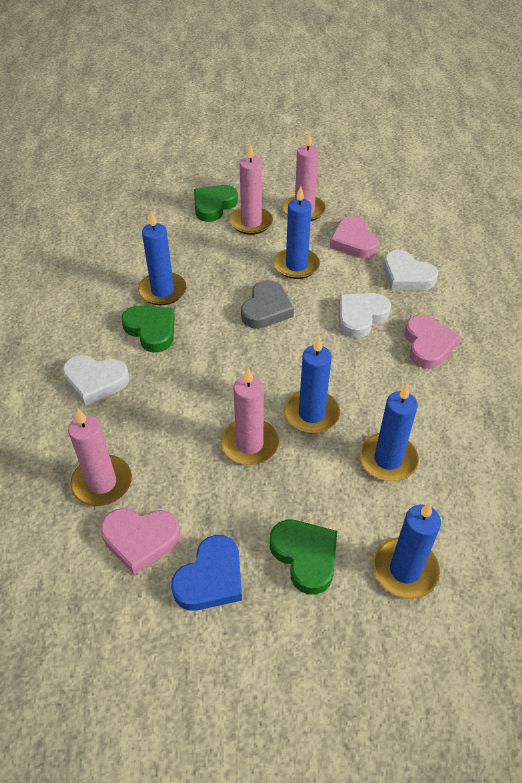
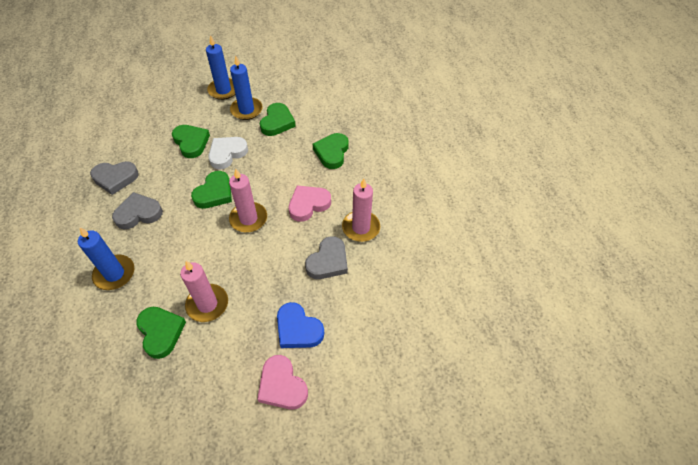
blue candle: [138,211,186,305] [274,186,320,279] [284,336,340,434] [359,384,419,481] [373,502,441,599] = 5 -> [78,228,134,290] [206,35,235,100] [230,55,262,120] = 3
green heart: [121,305,175,353] [194,185,238,222] [270,520,337,595] = 3 -> [136,307,186,359] [172,125,210,158] [191,171,232,209] [260,103,296,136] [313,133,349,169] = 5
grey heart: [241,280,294,329] = 1 -> [90,161,139,195] [112,192,163,229] [305,236,348,279] = 3
pink candle: [68,409,132,506] [221,368,279,465] [230,143,273,235] [283,133,326,221] = 4 -> [180,261,228,322] [229,169,267,232] [342,178,380,242] = 3
pink heart: [101,508,180,575] [330,216,379,258] [405,315,461,369] = 3 -> [257,355,308,410] [289,186,331,222] = 2
white heart: [62,355,129,406] [339,293,391,338] [383,250,438,290] = 3 -> [208,137,248,169] = 1

